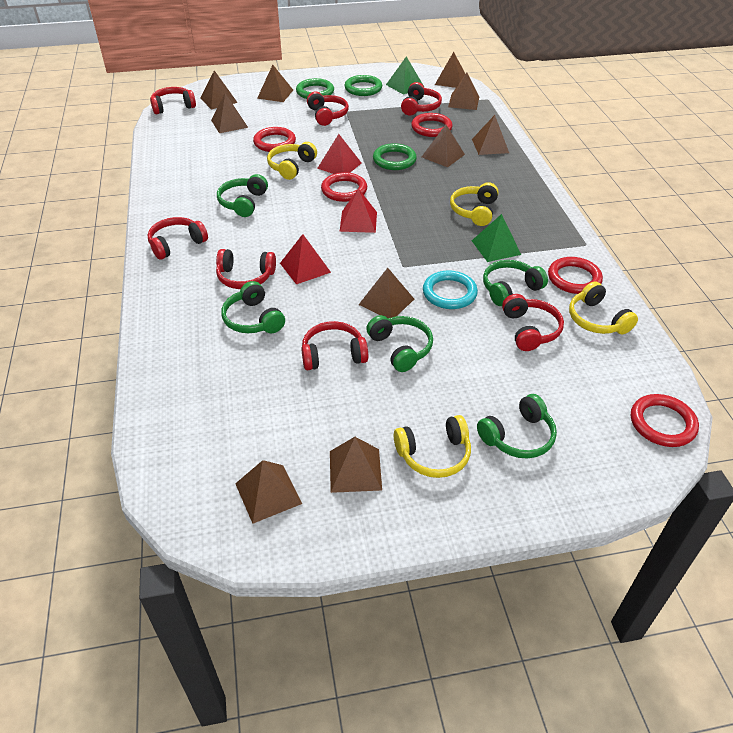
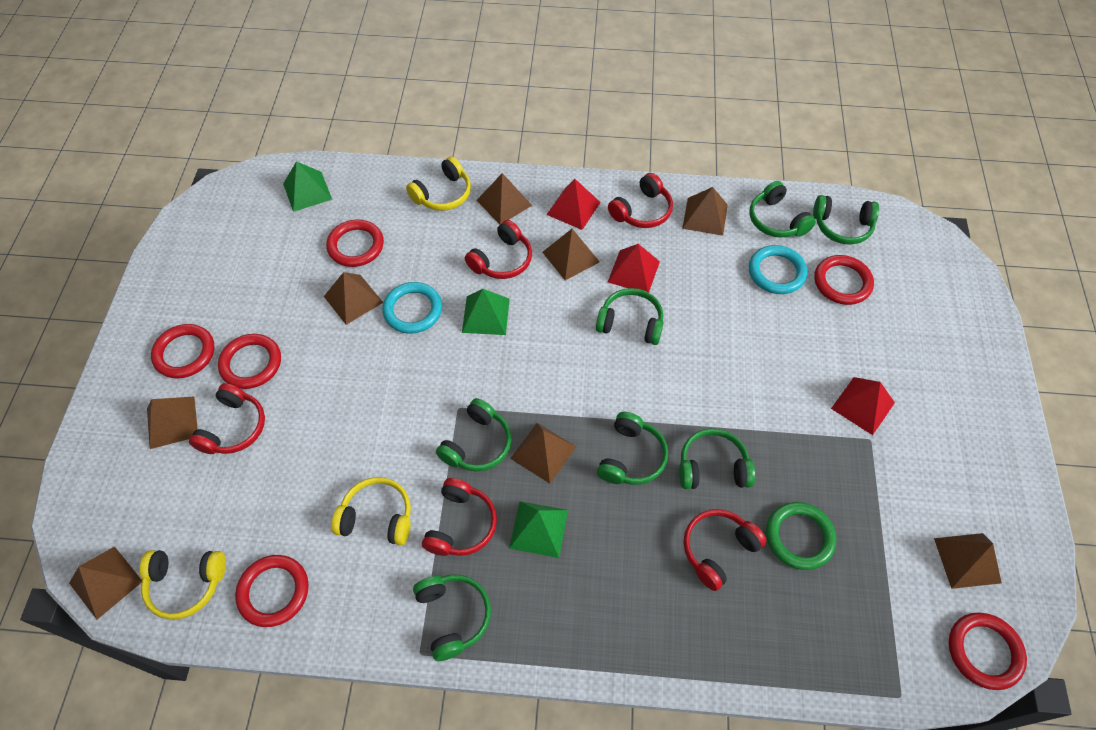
brown pyramid: [200,70,238,110] [211,93,248,133] [235,460,302,524] [257,65,293,102] [330,437,382,493] [359,268,414,318] [422,125,465,167] [435,52,465,88] [448,73,479,110] [472,115,509,155] = 10 -> [69,547,142,619] [147,397,198,449] [324,272,383,325] [476,173,532,224] [510,423,576,484] [542,229,600,280] [682,187,728,236] [934,533,1002,589] = 8
green headphones: [217,174,268,217] [221,281,285,333] [366,315,433,372] [477,394,557,458] [483,260,548,306] = 5 -> [413,575,491,661] [436,398,512,471] [596,288,664,345] [597,412,668,485] [679,428,755,489] [749,181,816,238] [813,195,879,244] = 7
green pyramid: [386,56,424,95] [472,214,521,262] = 2 -> [283,161,332,212] [462,289,509,335] [509,501,568,558] = 3
green ring: [296,78,334,99] [344,75,382,96] [373,143,417,170] = 3 -> [766,502,837,570] = 1
red headphones: [148,217,208,260] [150,87,196,114] [216,249,276,289] [301,321,368,370] [307,92,349,126] [401,82,442,115] [502,294,564,351] = 7 -> [189,383,265,454] [422,478,497,556] [465,220,532,279] [608,173,673,228] [683,509,767,591] = 5
red ring: [253,127,296,152] [321,172,367,202] [411,113,453,137] [548,257,603,294] [631,394,699,447] = 5 -> [151,324,215,379] [218,334,281,389] [235,555,309,627] [326,219,384,267] [814,255,874,305] [948,613,1027,690] = 6
turquoise ring: [423,270,478,309] = 1 -> [382,282,442,334] [749,245,808,294] = 2
yellow headphones: [267,142,317,180] [394,415,471,478] [450,182,499,226] [569,282,638,334] = 4 -> [140,550,226,620] [332,477,411,546] [406,156,471,211] = 3

